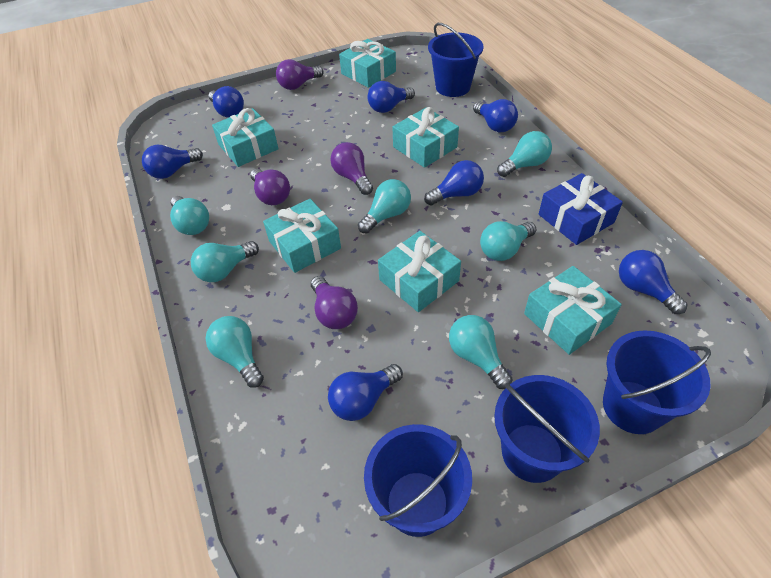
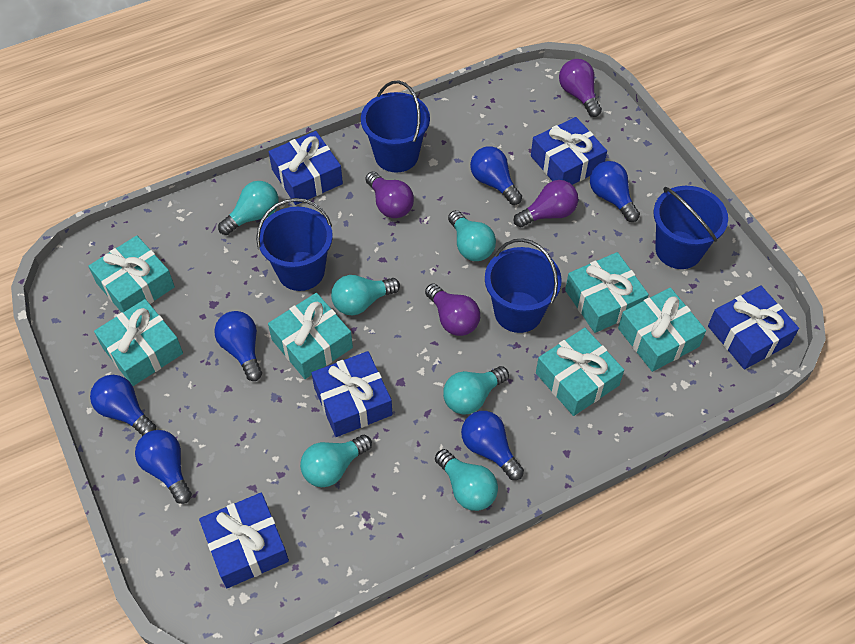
blue gift: [539,173,623,245] = 1 -> [199,493,289,588] [269,131,343,205] [312,351,393,437] [531,117,607,185] [708,285,799,369] = 5
blue light bulb: [142,145,203,179] [209,86,244,118] [328,364,403,421] [367,81,415,113] [424,160,484,205] [473,99,518,132] [619,250,688,314] = 7 -> [90,375,156,436] [135,430,192,504] [214,311,262,381] [461,411,524,480] [470,146,522,205] [590,161,640,222] = 6
turquoise light bulb: [170,196,209,235] [191,241,259,282] [206,316,264,388] [358,179,411,234] [449,315,513,389] [480,221,536,261] [497,131,552,177] = 7 -> [218,181,278,235] [300,435,372,487] [331,275,400,315] [435,449,498,511] [443,366,509,415] [448,210,496,261] = 6

